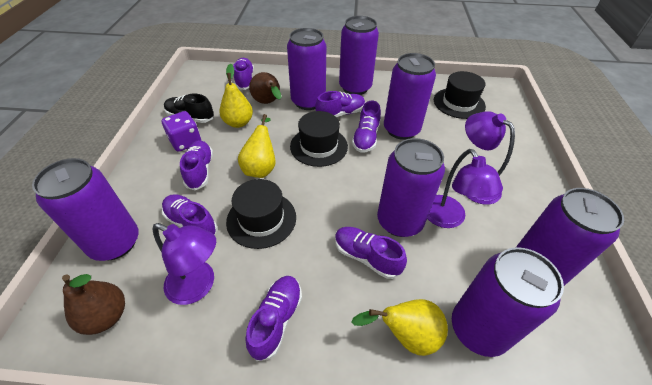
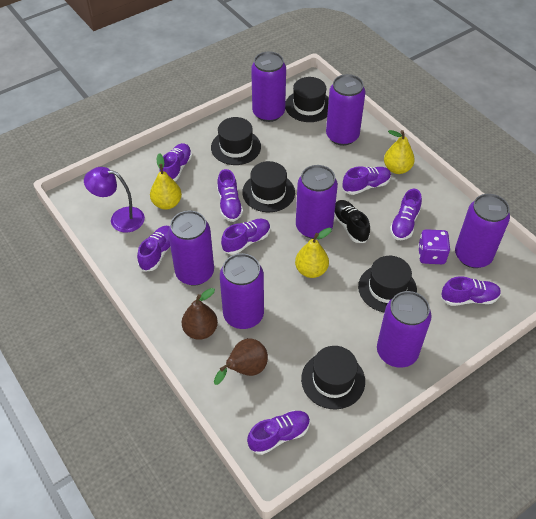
black hat: [226,179,296,249] [290,111,348,167] [434,71,486,119] = 3 -> [211,117,261,165] [242,161,295,212] [285,77,329,122] [301,346,365,410] [358,256,417,313] = 5
purple lamp: [152,223,216,305] [427,149,503,228] [465,111,515,205] = 3 -> [84,167,145,233] = 1
purple shoe: [162,194,217,235] [180,140,213,190] [233,58,254,90] [245,276,302,361] [315,91,365,117] [335,227,407,279] [352,101,381,153] = 7 -> [137,226,170,272] [159,143,192,181] [217,169,243,222] [221,219,271,255] [247,411,310,455] [343,166,391,195] [390,189,422,240] [441,276,501,306] = 8

